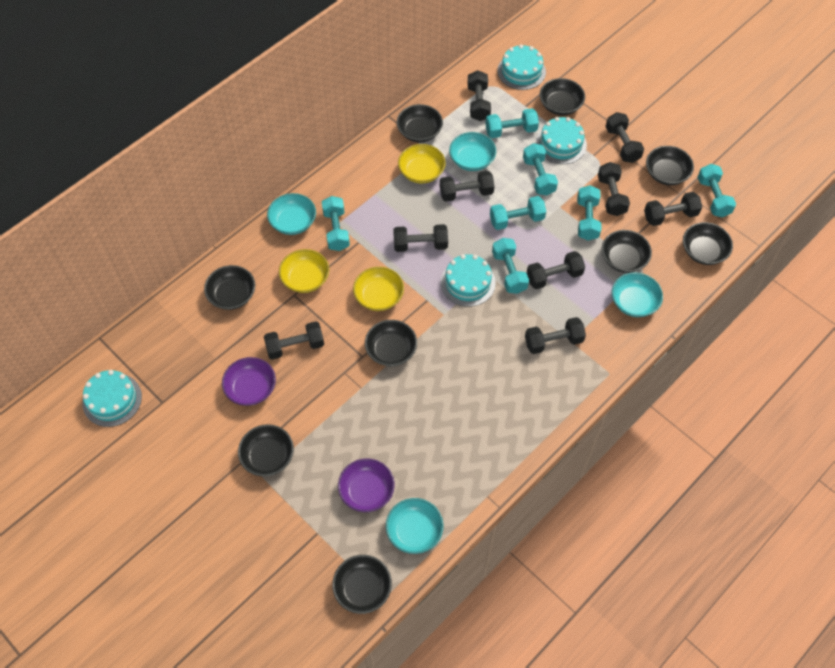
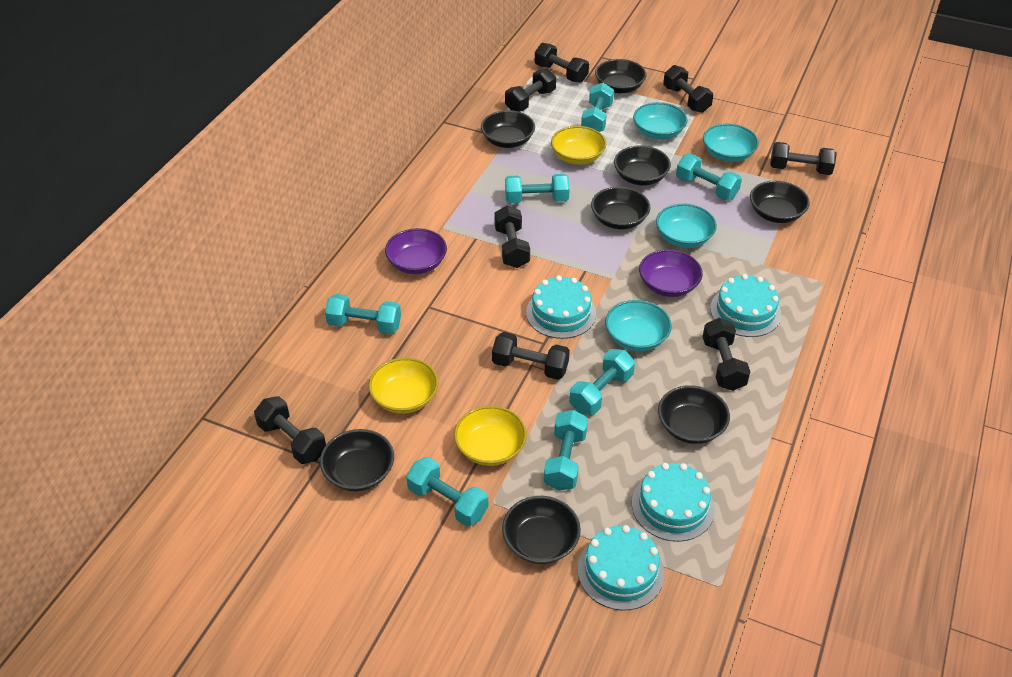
black bowl: [204,265,255,310] [238,424,294,477] [332,555,392,614] [365,320,417,366] [397,104,443,142] [540,78,585,115] [602,230,652,273] [646,146,694,185] [683,222,733,265] = 9 -> [320,429,394,491] [481,110,535,148] [502,496,581,564] [591,187,651,229] [595,59,647,93] [614,145,671,186] [658,385,730,444] [750,181,810,223] = 8
black dumbbell: [264,321,324,359] [393,224,448,252] [440,171,494,202] [467,70,491,121] [525,317,586,354] [527,251,585,289] [598,162,630,216] [605,112,644,163] [644,192,702,226] = 9 -> [254,396,326,464] [492,332,570,380] [494,206,530,268] [505,68,556,112] [535,43,589,83] [663,65,713,113] [702,318,750,391] [770,142,837,175] = 8

